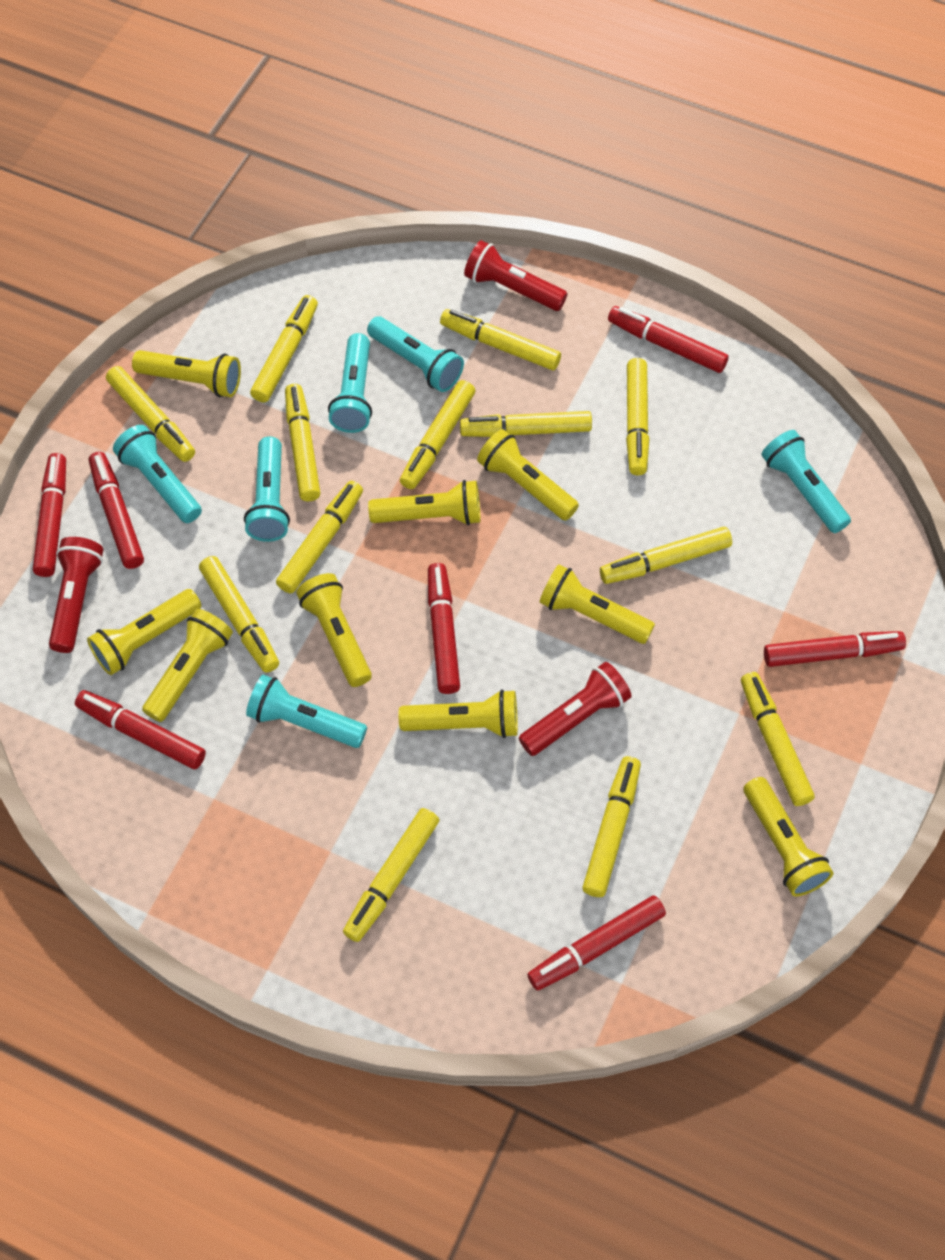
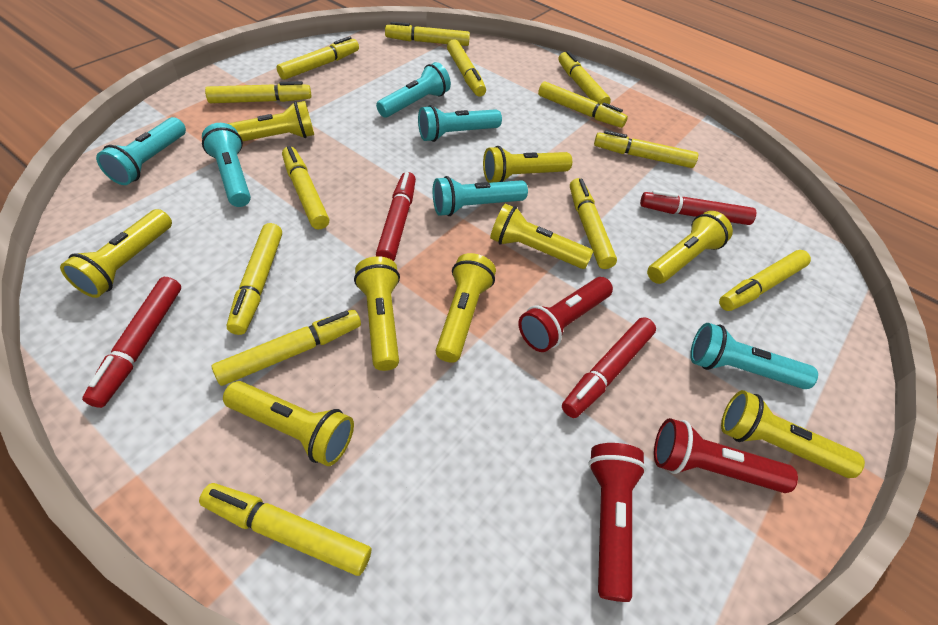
red marker: [33,453,66,577] [75,690,206,769] [89,452,144,569] [428,563,460,694] [527,895,666,991] [608,306,729,373] [764,631,906,667] = 7 -> [82,277,181,408] [376,172,416,261] [562,317,656,418] [640,190,756,225] = 4

